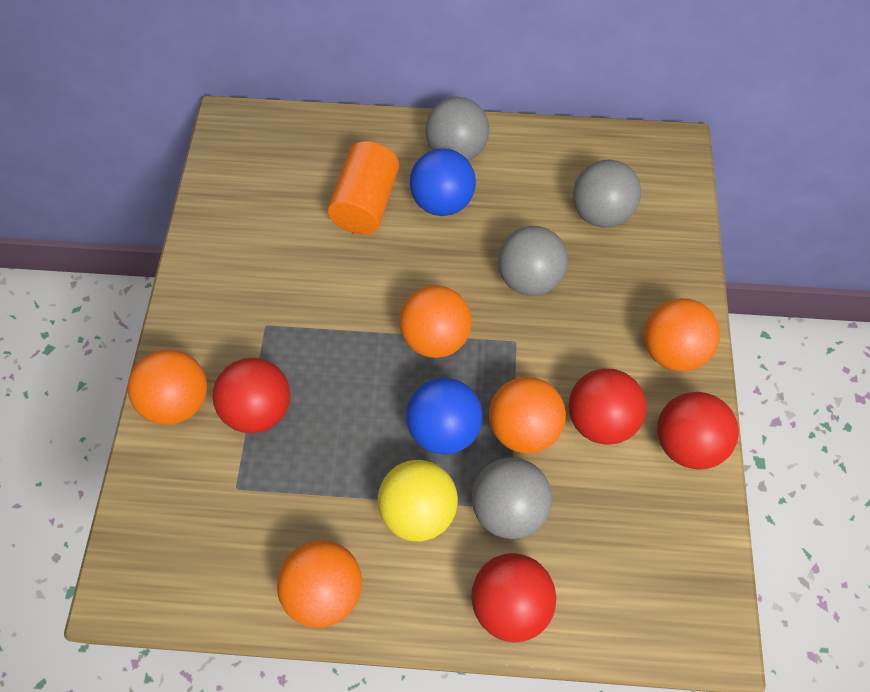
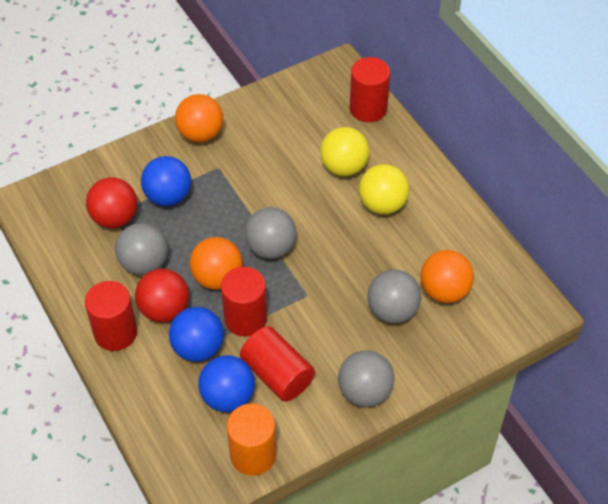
blue ball: [406,378,483,455] [410,148,476,216] = 2 -> [141,156,191,206] [169,307,224,362] [198,355,255,412] = 3
orange ball: [127,349,207,425] [277,540,362,628] [399,285,471,358] [489,377,566,454] [644,298,720,371] = 5 -> [175,94,223,143] [190,237,243,290] [420,250,474,303] = 3
red ball: [213,358,290,433] [472,553,556,642] [569,368,647,445] [657,392,739,470] = 4 -> [86,177,137,228] [135,269,189,322] = 2
red cylinder: none = 0 -> [85,281,137,351] [221,267,267,337] [240,326,315,402] [350,57,390,122] = 4
yellow ball: [378,460,458,542] = 1 -> [320,127,369,176] [359,164,409,215] = 2

